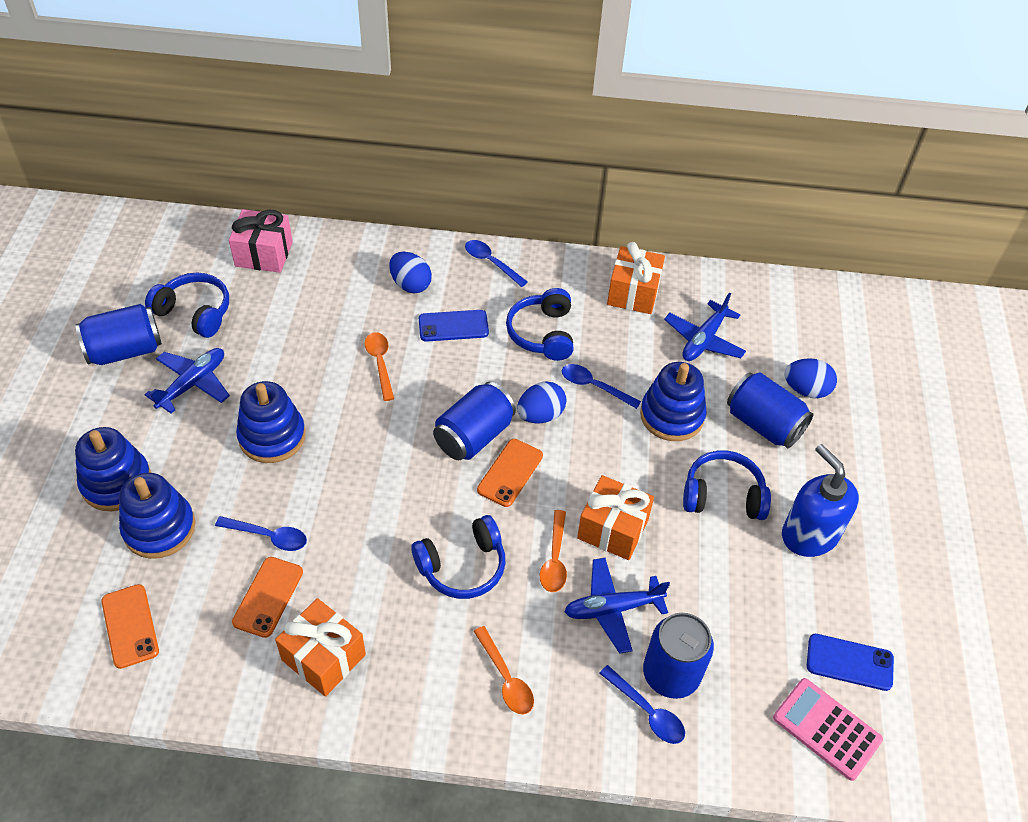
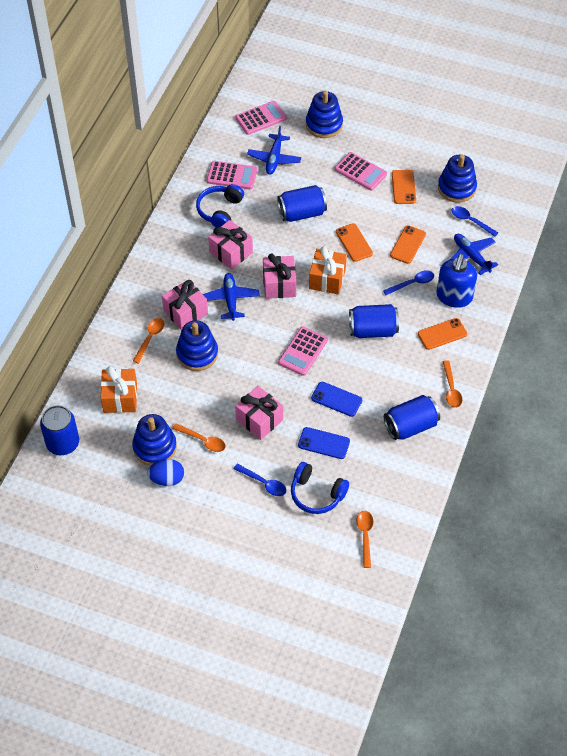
blue egg: [389,252,432,293] [517,381,566,423] [784,358,837,398] = 3 -> [147,459,184,486] = 1
blue headphones: [145,273,229,338] [411,515,506,599] [506,288,574,361] [683,450,771,520] = 4 -> [196,184,244,227] [291,462,349,514] = 2
blue spoon: [215,516,307,551] [465,240,528,287] [562,364,641,409] [599,665,685,744] = 4 -> [233,464,286,496] [383,270,434,295] [451,206,498,236] = 3
orange gift: [275,598,366,697] [577,475,654,560] [607,242,665,314] = 3 -> [101,366,137,413] [309,246,347,295] = 2
orange phone: [101,584,159,669] [232,557,303,638] [477,439,543,507] = 3 -> [336,223,373,262] [390,225,426,264] [392,170,416,204] [418,318,467,350] = 4
orange spoon: [365,332,394,401] [473,626,534,715] [540,510,567,592] = 3 -> [133,318,165,364] [172,423,226,452] [356,511,373,568] [443,360,462,408] = 4
pink calculator: [773,678,883,781] = 1 -> [207,161,257,189] [235,101,287,135] [278,326,328,376] [335,152,387,191] = 4
pink gift: [229,209,293,273] = 1 -> [162,280,208,330] [208,220,253,270] [235,386,283,440] [263,254,296,299] = 4

